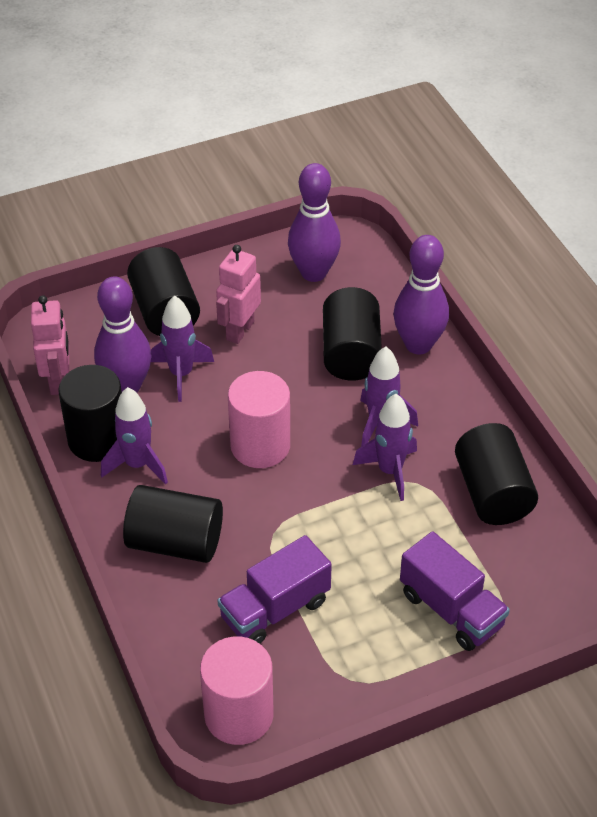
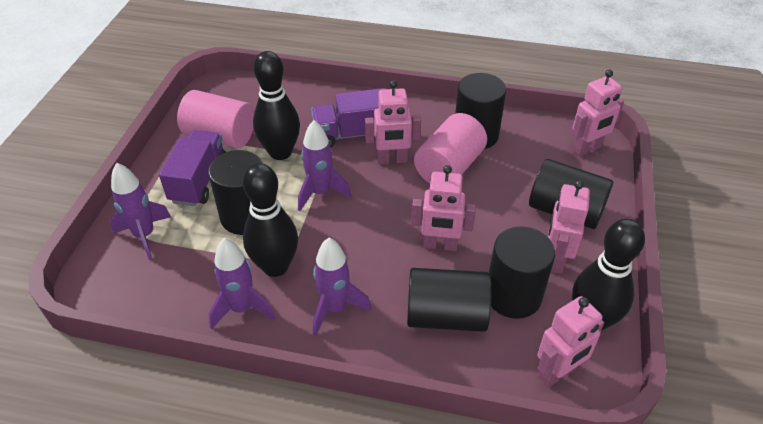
black bowling pin: none = 0 -> [243,163,298,277] [253,51,300,160] [572,219,645,331] = 3
pink robot: [31,295,69,395] [216,245,261,344] = 2 -> [365,80,421,164] [411,165,476,251] [537,296,604,387] [548,180,590,274] [572,70,624,157] = 5
purple bowling pin: [94,276,152,393] [288,163,341,282] [393,235,449,355] = 3 -> none = 0

